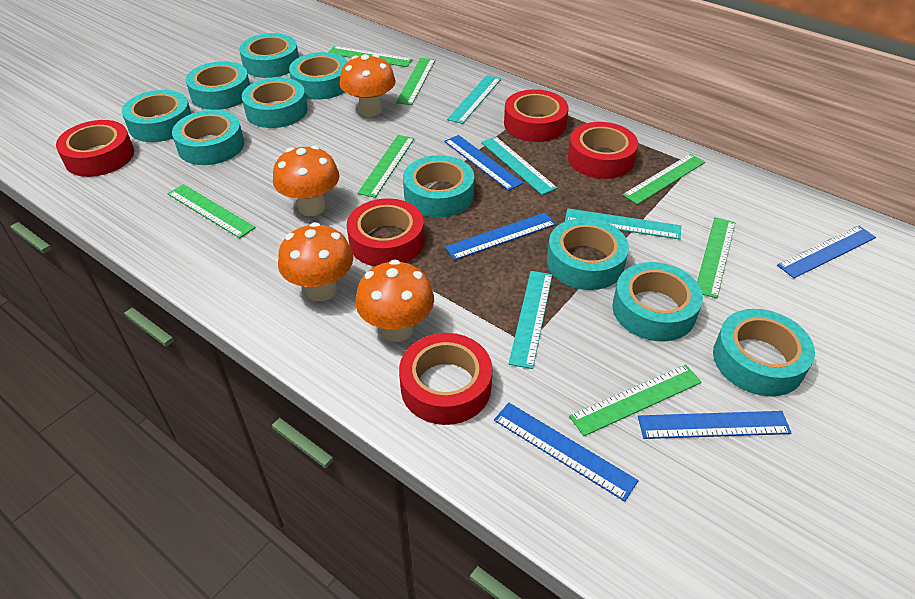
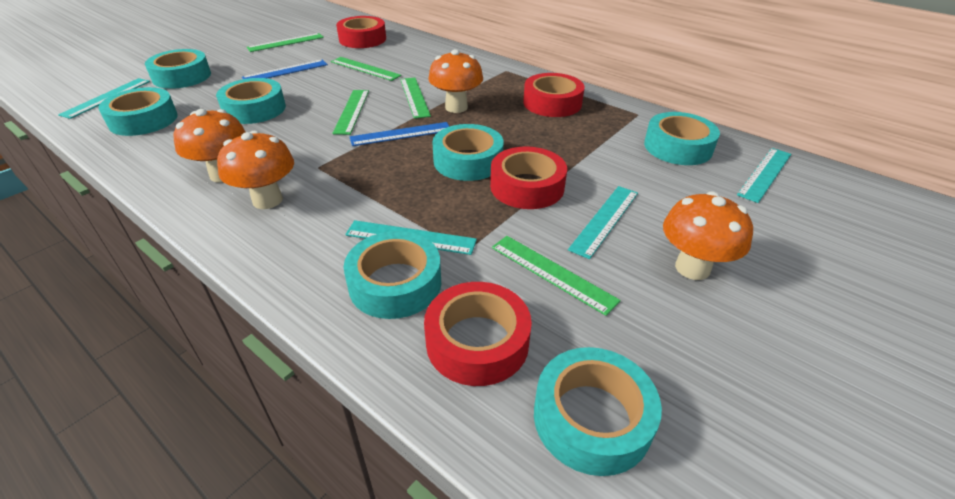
blue ruler: [444,135,523,191] [445,213,556,260] [494,402,639,501] [638,411,792,439] [777,225,876,278] = 5 -> [242,59,328,79] [350,122,450,146] = 2
green ruler: [168,184,256,238] [328,46,413,67] [358,135,414,198] [396,58,435,105] [569,364,702,436] [622,154,705,205] [697,217,735,298] = 7 -> [246,33,324,52] [331,57,402,81] [332,90,369,135] [400,78,431,119] [492,236,621,316] = 5
red tape: [56,120,134,177] [347,198,424,267] [399,333,492,425] [504,89,569,142] [568,122,638,179] = 5 -> [336,16,386,48] [424,282,532,386] [490,147,567,209] [523,73,585,117] = 4
turquoise tape: [122,90,192,142] [172,110,244,165] [186,61,250,110] [239,33,299,78] [242,77,308,128] [289,52,348,100] [403,155,474,217] [547,218,629,290] [612,262,703,341] [713,309,815,396] = 10 -> [99,87,178,136] [145,49,211,89] [216,78,286,124] [344,231,441,319] [432,124,504,181] [534,347,662,476] [644,112,720,165] = 7

